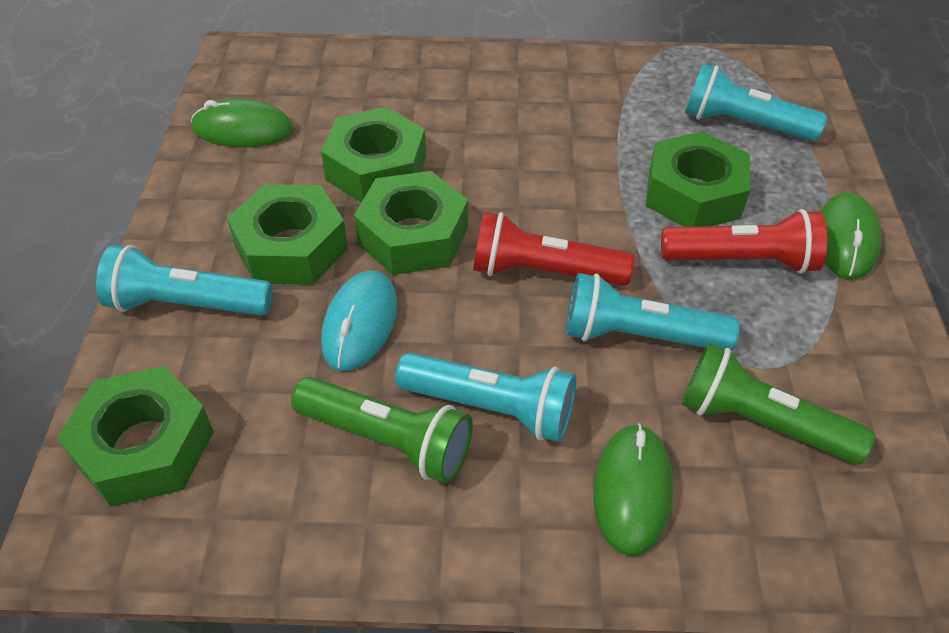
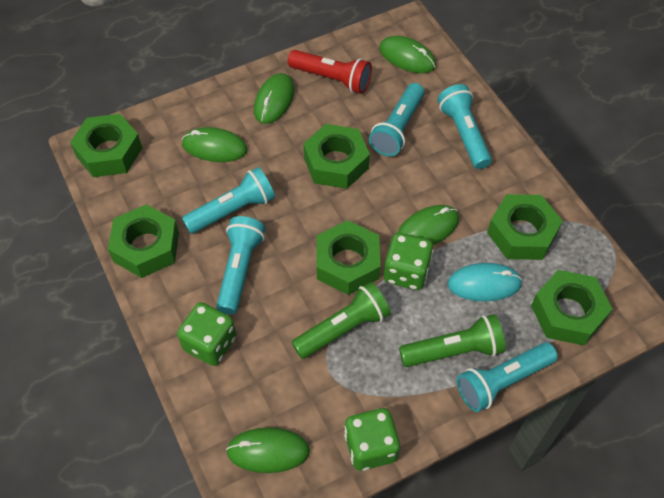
green dice: none = 0 -> [177,302,236,366] [344,408,400,471] [384,233,434,290] = 3
green mouse: [191,98,294,147] [593,423,673,556] [820,192,881,279] = 3 -> [182,127,248,162] [226,427,310,473] [254,73,295,124] [379,36,436,73] [397,205,459,245] = 5
green nut: [57,366,214,507] [227,184,348,285] [321,107,426,202] [354,171,468,275] [646,131,750,227] = 5 -> [70,114,142,177] [108,204,179,278] [303,124,370,189] [316,220,381,295] [487,194,563,260] [531,270,613,346] = 6
red flashlight: [473,212,634,286] [661,209,827,274] = 2 -> [288,50,372,94] = 1
turquoise flashlight: [96,245,273,316] [395,353,576,442] [566,273,740,351] [685,63,827,141] = 4 -> [182,167,275,234] [216,216,265,314] [369,83,424,156] [438,84,492,169] [457,342,558,412] = 5

